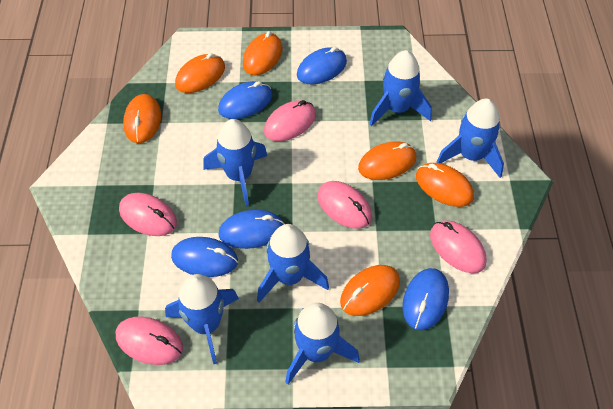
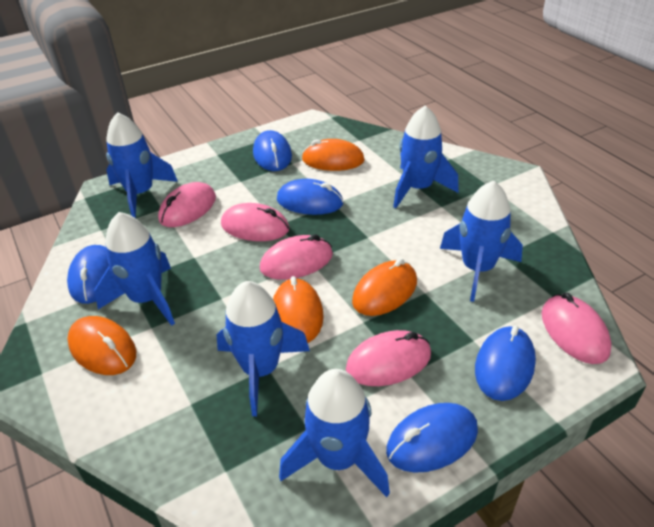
orange mouse: [123,94,161,143] [175,53,225,93] [243,31,282,75] [340,265,400,316] [358,141,416,180] [416,163,474,207] = 6 -> [67,316,136,375] [273,276,324,343] [302,139,365,171] [352,258,417,316] = 4

